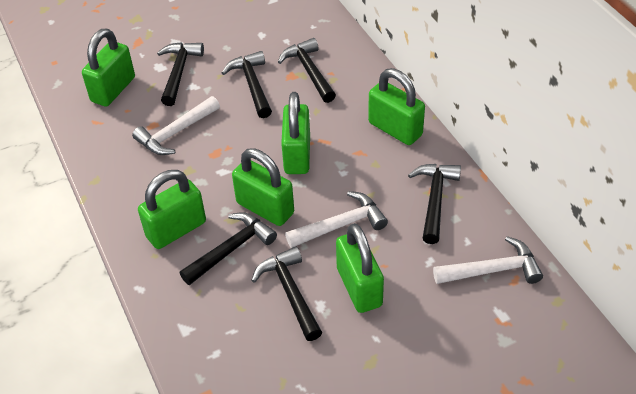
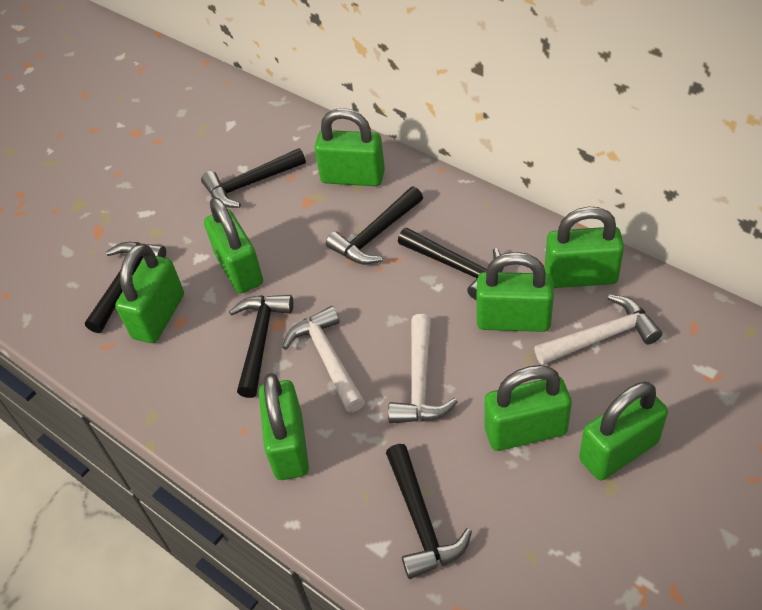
green padlock: [82,28,135,107] [138,170,206,249] [232,148,294,226] [281,92,310,174] [336,223,384,313] [368,68,425,145] = 6 -> [115,244,184,343] [204,197,263,294] [259,373,309,480] [314,108,385,186] [477,252,554,332] [485,365,572,451] [544,207,624,288] [579,382,668,481] = 8

